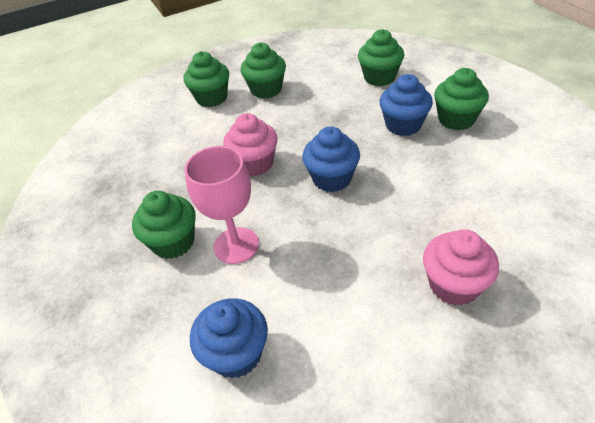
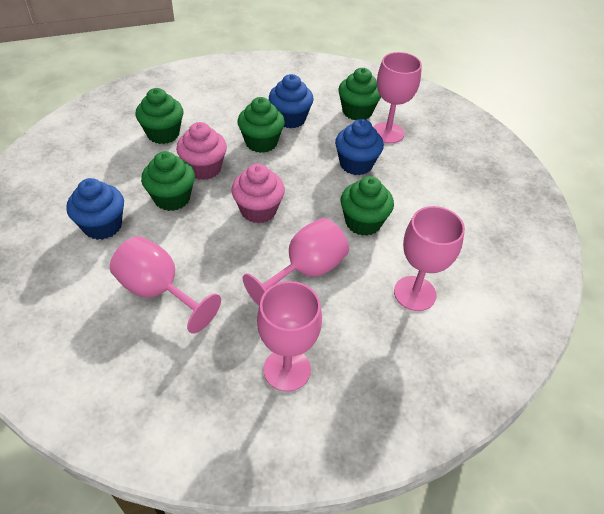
pink goblet: [185,146,259,264] = 1 -> [110,236,221,334] [242,218,349,306] [257,281,322,392] [373,52,422,144] [394,206,465,311] = 5

